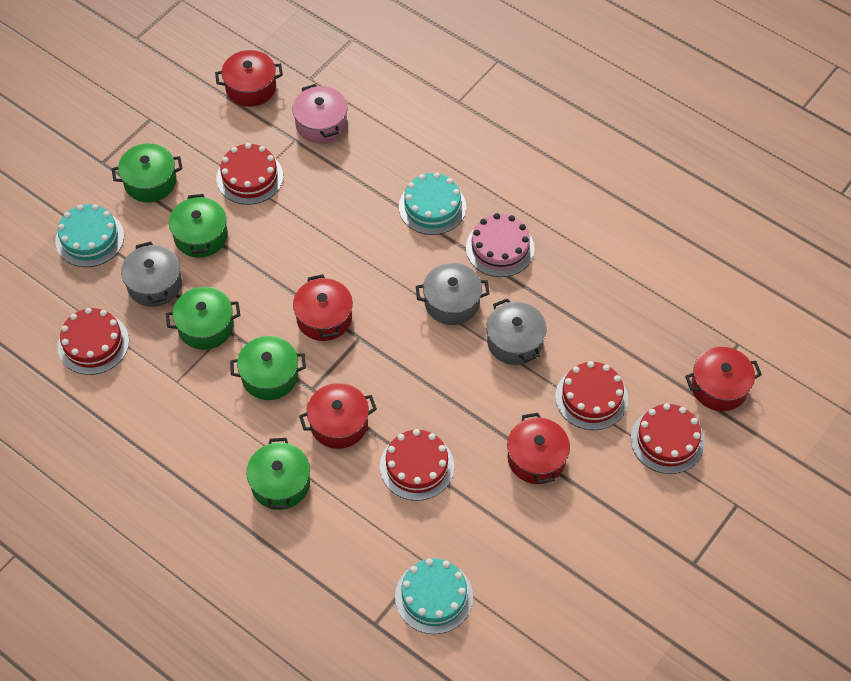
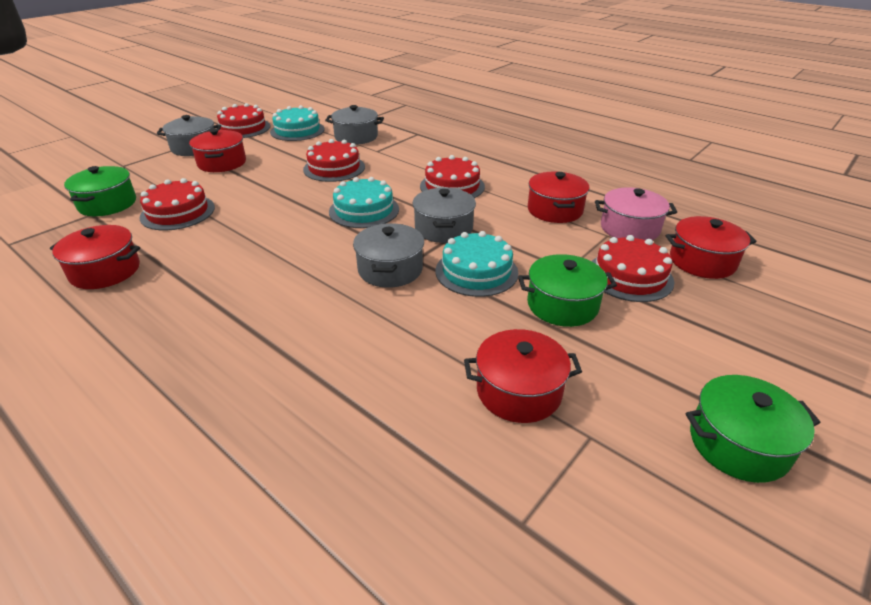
green pot: [112,143,182,202] [166,287,240,350] [169,194,228,258] [230,336,306,400] [246,438,310,510] = 5 -> [64,166,136,216] [518,254,617,327] [686,375,821,483] = 3
grey pot: [121,241,182,307] [416,263,489,325] [486,298,547,365] = 3 -> [157,115,221,156] [325,105,384,145] [353,223,424,288] [412,188,476,243] = 4
pink cake: [466,213,535,277] = 1 -> none = 0

